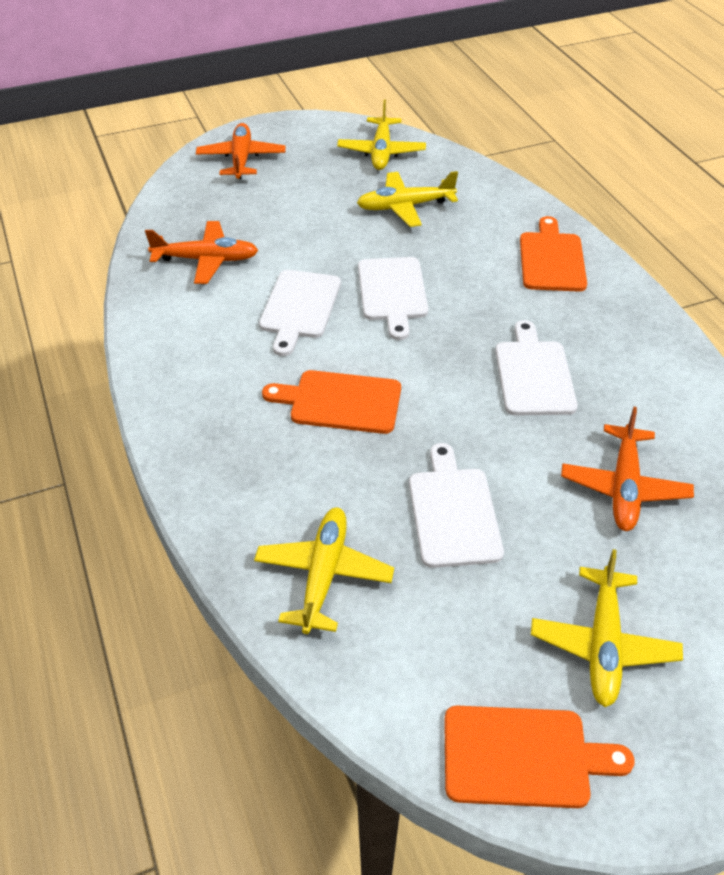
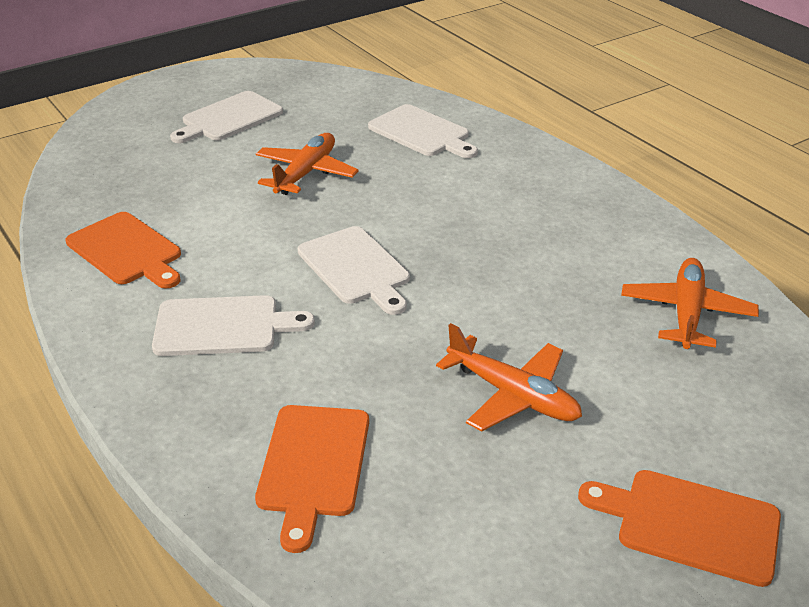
yellow plane: [254,507,394,634] [337,100,426,170] [357,171,458,227] [531,549,683,707] = 4 -> none = 0

